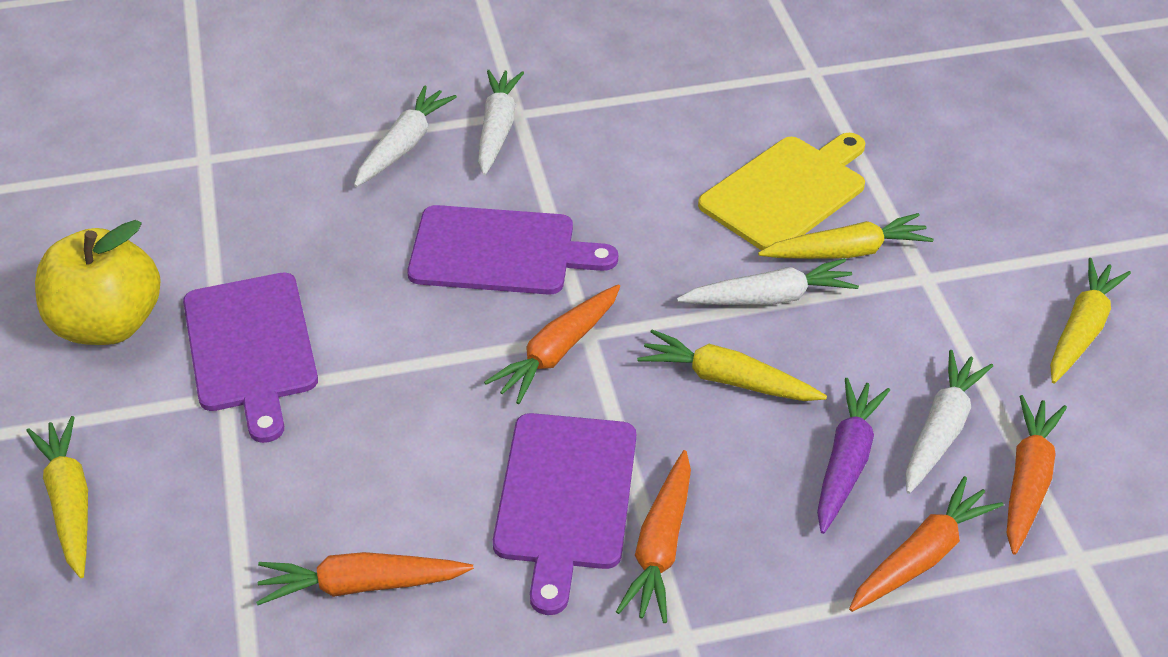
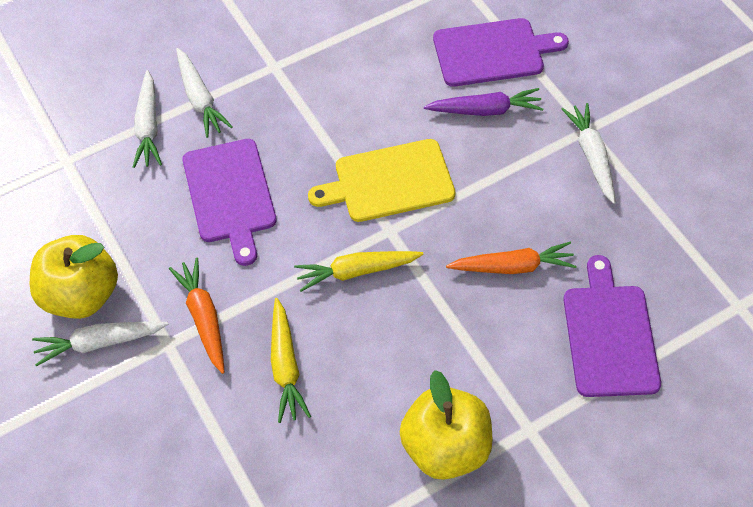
orange carrot: [256,552,474,605] [484,284,620,404] [616,450,691,623] [849,476,1004,612] [1007,395,1067,555] = 5 -> [169,258,225,374] [446,242,577,274] = 2
yellow apple: [35,220,161,345] = 1 -> [30,235,118,319] [400,370,493,480] = 2
yellow carrot: [26,416,88,578] [637,329,827,401] [758,213,934,259] [1050,258,1131,383] = 4 -> [271,298,311,423] [294,251,423,292] = 2

